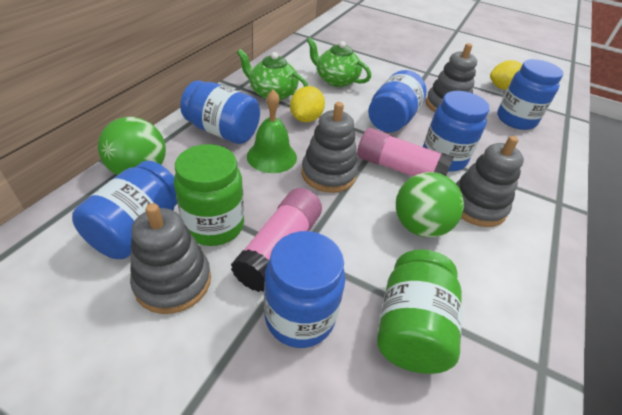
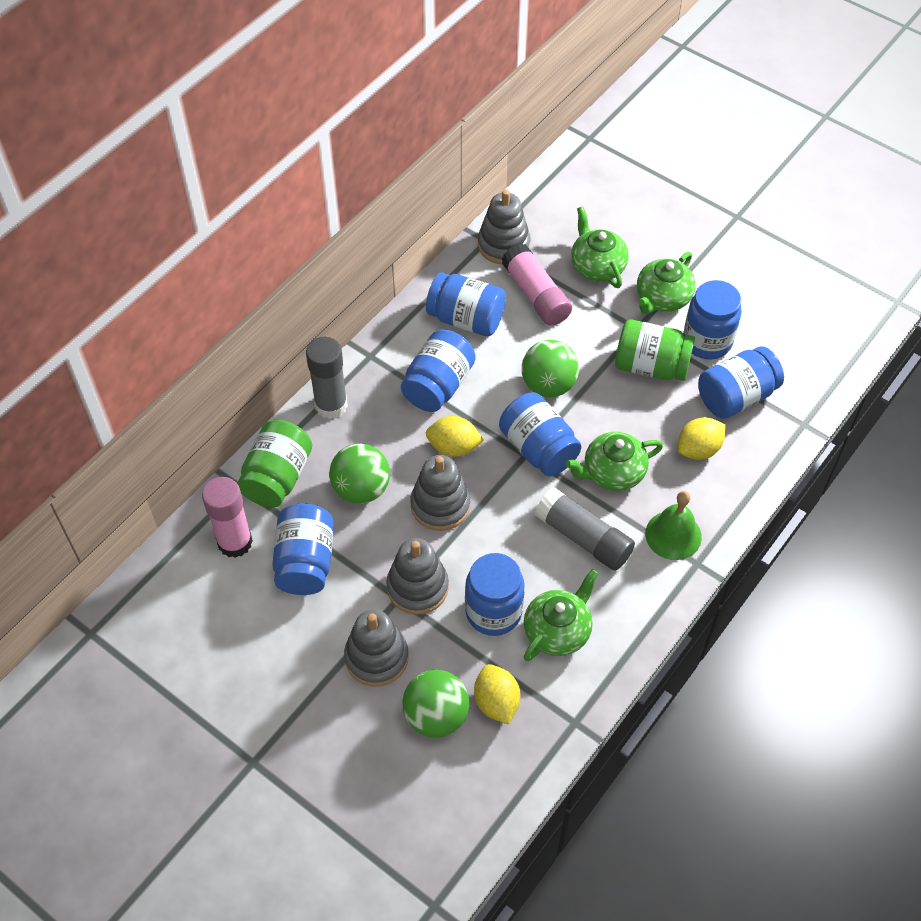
blue jar: [72,161,177,259] [180,80,260,144] [264,231,345,348] [368,70,427,132] [423,91,490,172] [497,59,563,130] = 6 -> [272,503,334,595] [401,329,476,412] [426,272,506,336] [465,553,525,636] [499,392,582,476] [683,280,742,359] [698,346,784,419] = 7
green ball: [98,117,166,175] [396,172,464,237] = 2 -> [329,443,390,504] [402,669,469,738] [522,340,579,397] = 3
green teapot: [237,49,308,101] [307,37,371,87] = 2 -> [524,569,598,661] [565,432,663,491] [571,206,629,288] [637,252,696,314] = 4
grey glue stick: none = 0 -> [306,337,348,419] [535,487,635,571] = 2
yellow lemon: [290,86,325,122] [490,60,522,90] = 2 -> [425,416,484,457] [474,664,520,725] [678,417,725,460] = 3

